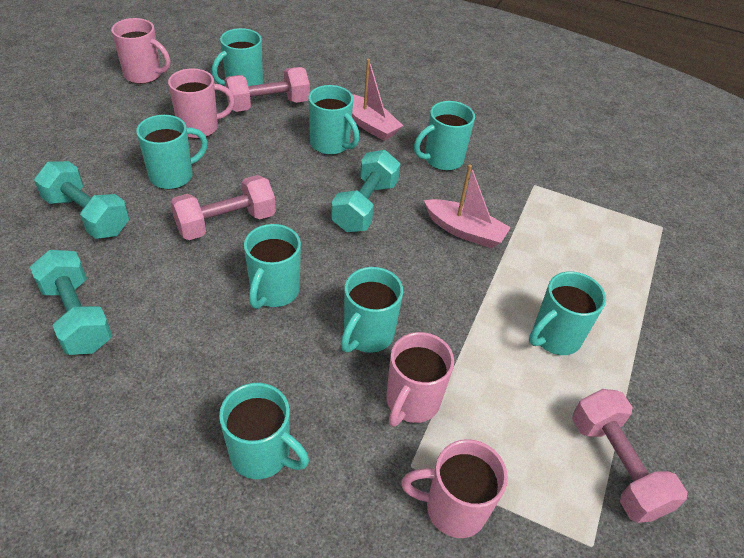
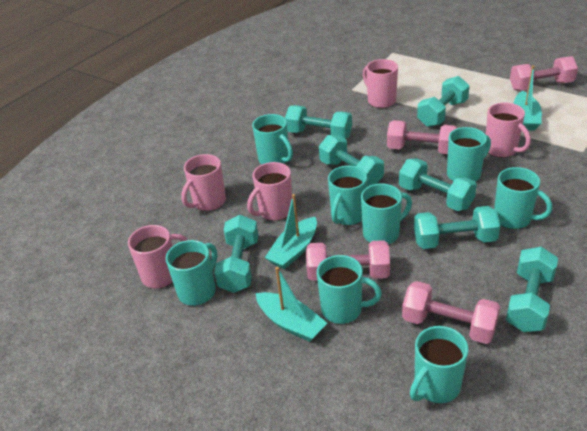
pink boat: [352,59,403,141] [424,165,511,248] = 2 -> none = 0
pink dumbbell: [170,175,276,240] [224,67,310,112] [572,389,687,523] = 3 -> [306,240,390,281] [387,120,457,154] [402,281,500,344] [510,56,578,91] = 4
pink mug: [111,18,170,84] [168,68,235,139] [386,332,454,427] [401,439,508,538] = 4 -> [128,225,187,289] [181,154,226,211] [247,162,292,221] [363,59,398,108] [486,103,531,158] = 5
turquoise boat: none = 0 -> [256,267,327,342] [265,194,317,269] [513,65,542,131] = 3
turquoise dumbbell: [30,250,112,355] [34,161,129,239] [331,150,400,232] = 3 -> [214,215,258,293] [285,105,352,139] [319,135,384,187] [399,158,477,211] [414,206,500,249] [417,76,470,127] [506,247,558,332] = 7

